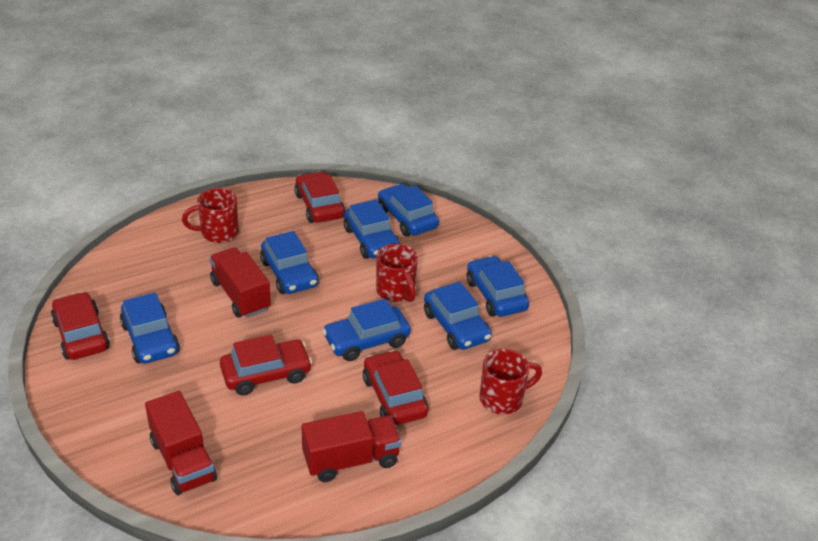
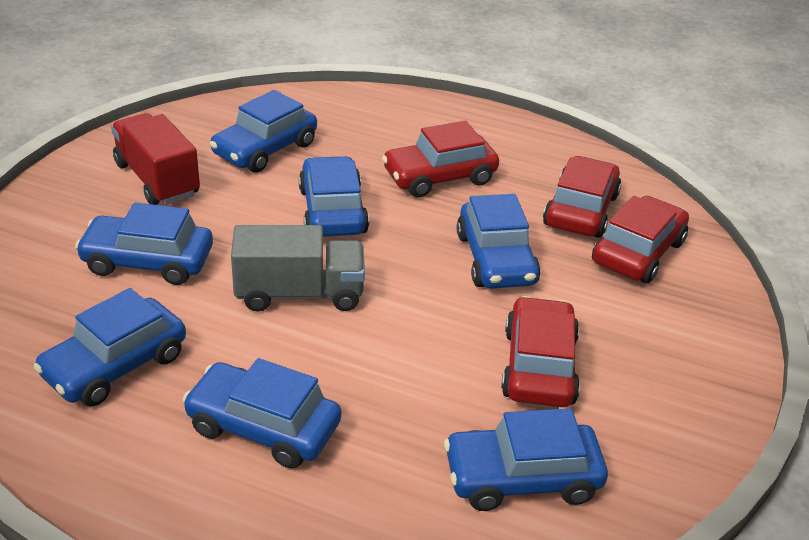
grey truck: none = 0 -> [231,225,365,312] = 1
red mug: [182,188,239,243] [376,244,418,302] [479,349,542,414] = 3 -> none = 0
red truck: [145,391,217,495] [209,247,271,318] [301,411,401,482] = 3 -> [111,113,200,205] = 1

